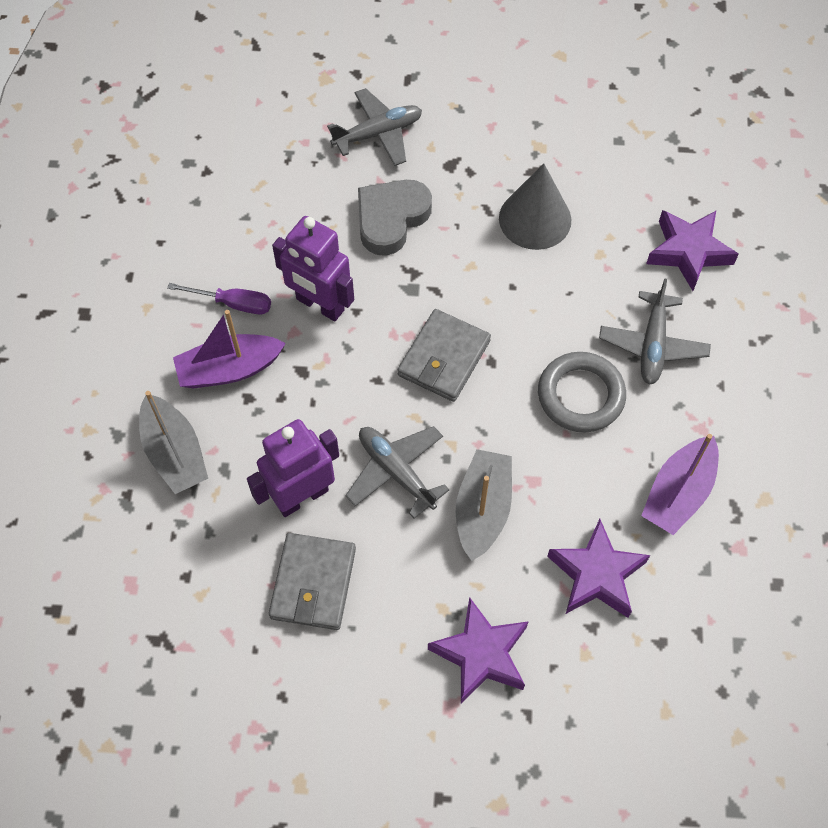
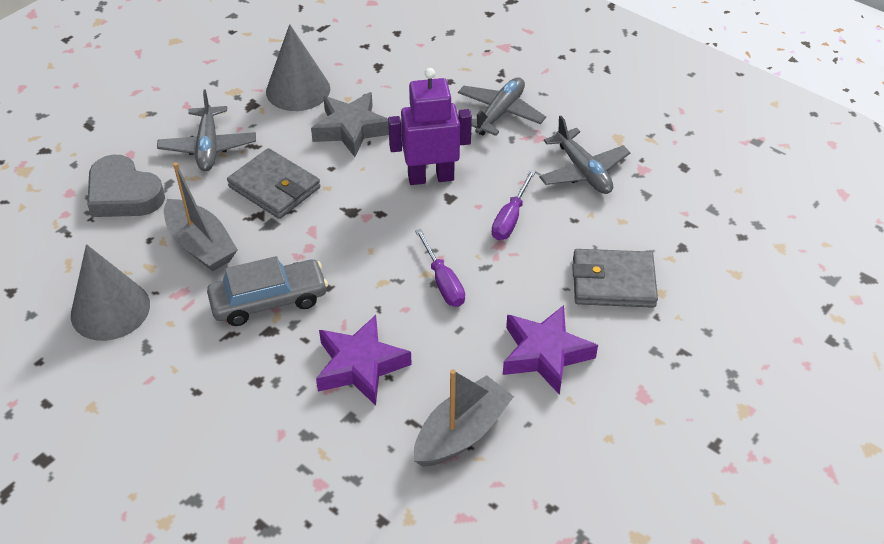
grey car: none = 0 -> [207,256,328,326] = 1
grey cone: [499,163,571,250] = 1 -> [71,244,150,341] [266,24,330,111] = 2
grey ring: [538,352,626,433] = 1 -> none = 0
grey star: none = 0 -> [311,92,389,157] = 1
purple boat: [173,310,286,389] [641,434,719,535] = 2 -> none = 0
purple robot: [247,419,339,517] [272,216,354,321] = 2 -> [388,68,472,185] = 1
purple screwdriver: [167,283,271,314] = 1 -> [415,229,465,307] [491,170,536,240] = 2
purple star: [428,597,529,704] [547,519,650,618] [646,210,739,291] = 3 -> [316,315,412,406] [503,305,598,395] = 2

